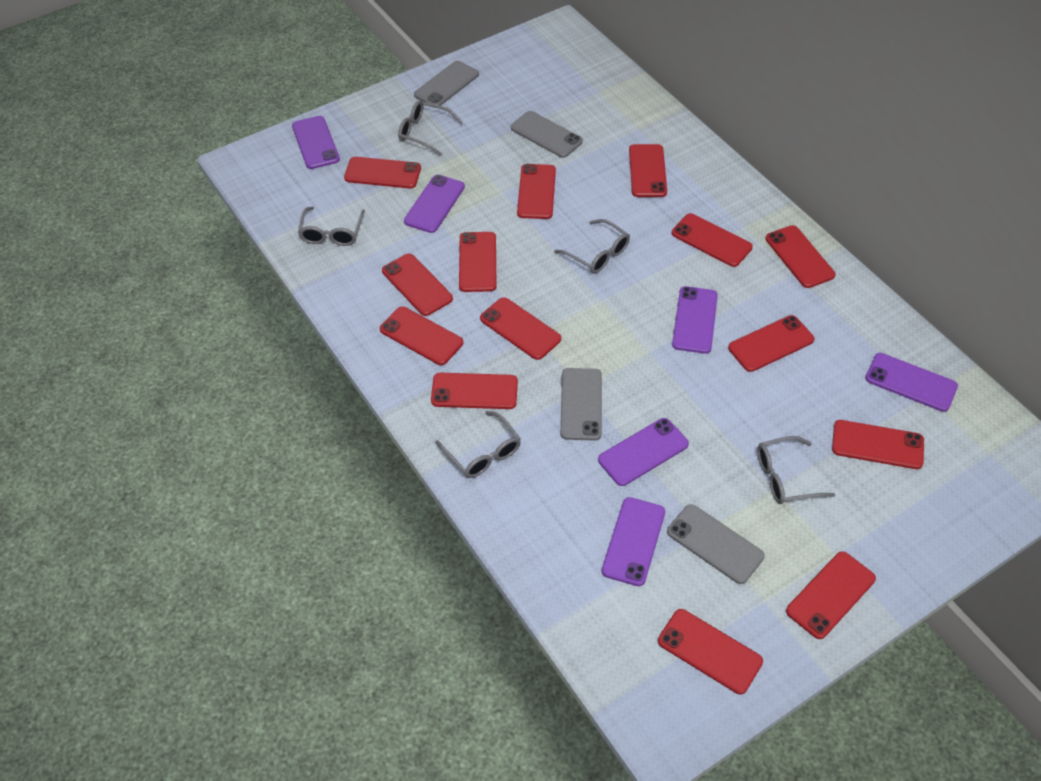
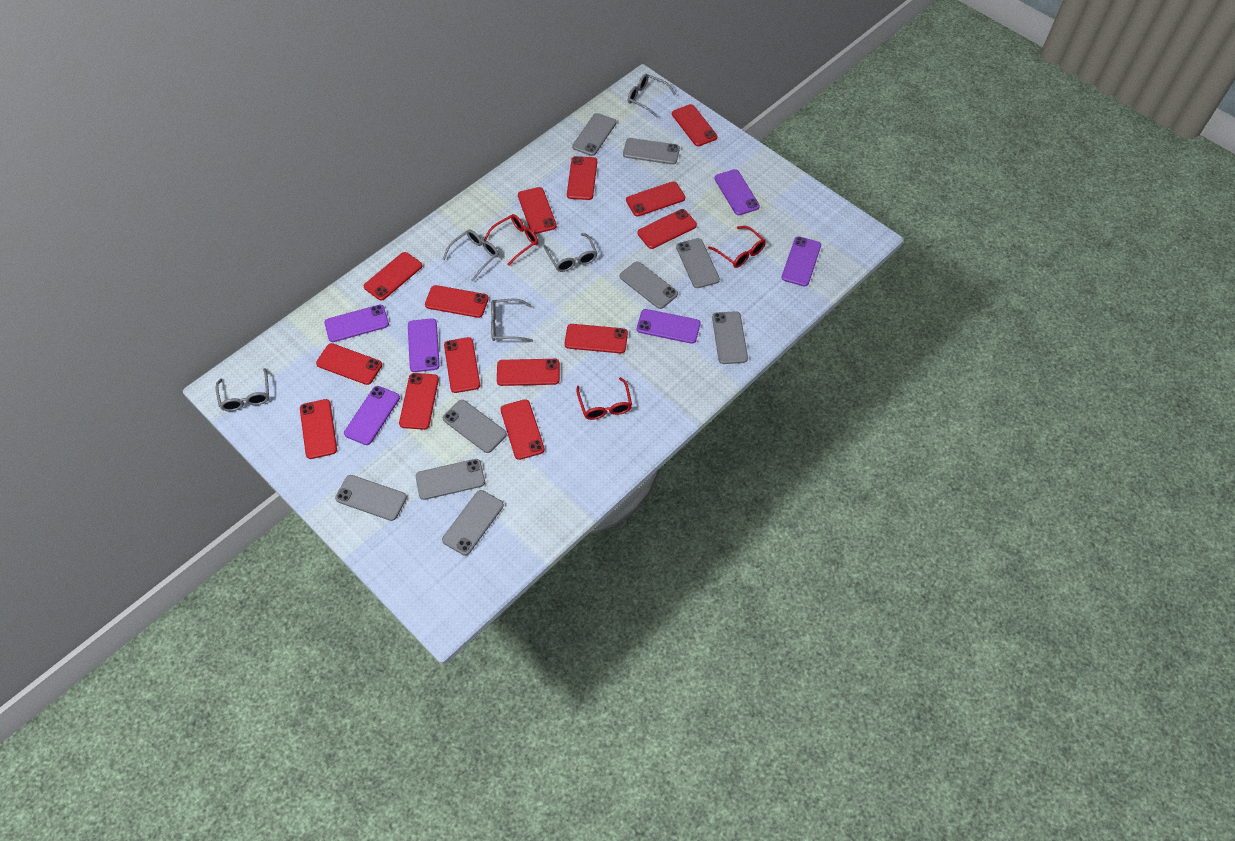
grey phone: [414,61,479,108] [511,111,583,158] [560,368,602,441] [667,504,765,584] = 4 -> [335,475,407,521] [415,459,485,500] [442,490,504,556] [443,400,507,453] [572,113,616,156] [620,261,678,309] [623,138,680,165] [676,238,720,288] [712,311,748,364] = 9
red glasses: none = 0 -> [484,214,538,266] [576,377,632,420] [708,226,766,268] = 3

